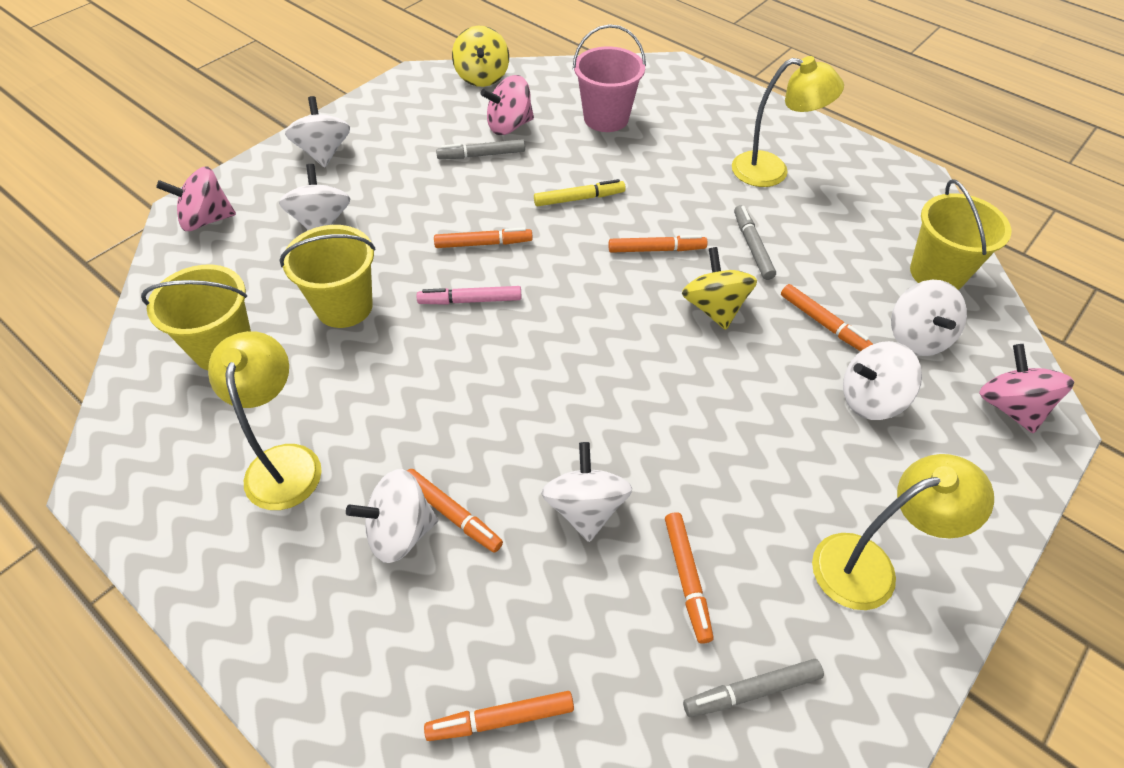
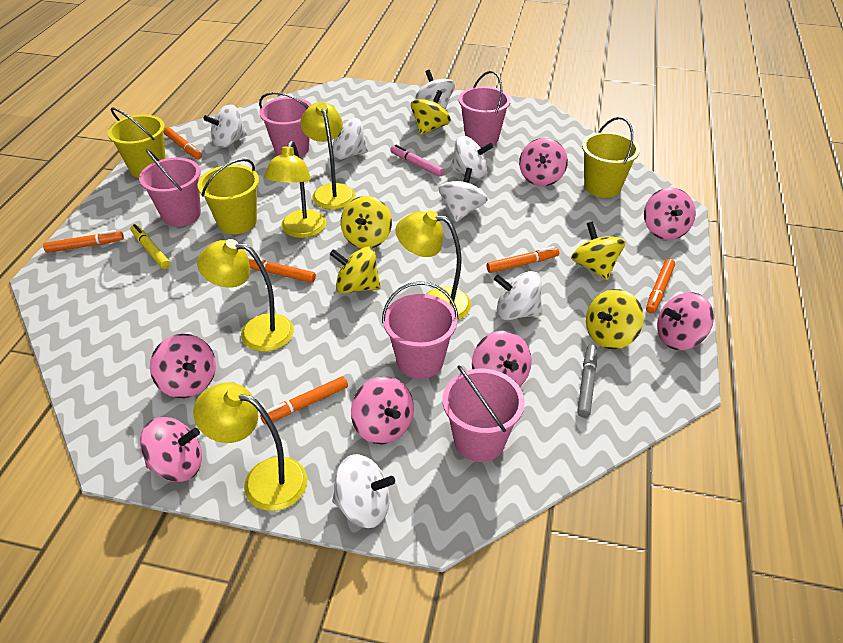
grey marker: [436,139,525,159] [683,659,824,717] [734,205,776,280] = 3 -> [577,345,597,418] = 1
pink bucket: [573,24,646,132] = 1 -> [139,149,201,227] [259,92,311,157] [382,281,458,379] [443,365,525,462] [458,71,511,147] = 5
pink spinning top: [156,166,236,231] [481,75,534,135] [979,344,1074,433] = 3 -> [140,417,202,482] [150,334,216,398] [351,376,414,444] [472,331,532,387] [519,138,568,186] [644,187,696,240] [657,292,714,350] = 7
white spinning top: [279,164,350,230] [285,96,350,167] [346,469,438,563] [541,442,632,542] [843,341,922,420] [891,280,967,356] = 6 -> [203,104,247,148] [332,454,395,528] [333,118,368,160] [416,70,455,110] [439,168,488,222] [450,136,493,179] [494,271,543,320] = 7
yellow lamp: [208,331,322,510] [732,56,844,187] [812,454,994,610] = 3 -> [193,382,307,511] [197,239,294,352] [264,141,326,238] [300,102,355,210] [396,210,471,320] = 5
yellow spinning top: [452,26,509,87] [682,247,757,330] = 2 -> [330,246,381,294] [341,196,392,248] [411,90,451,135] [571,221,625,280] [586,289,644,349] = 5

